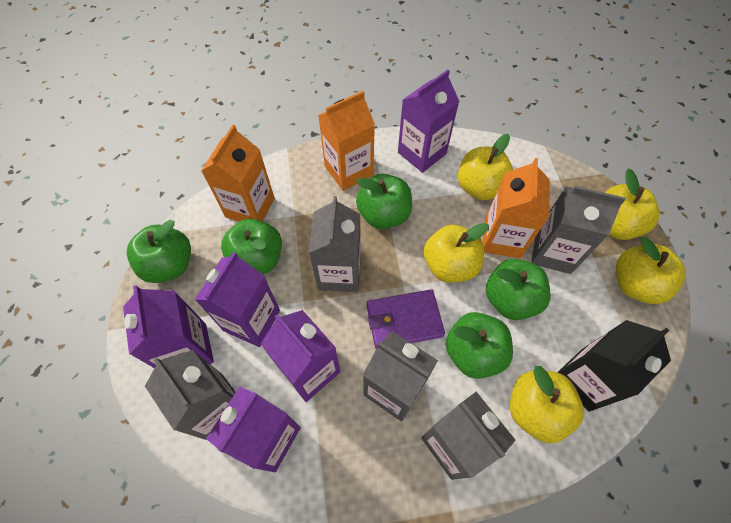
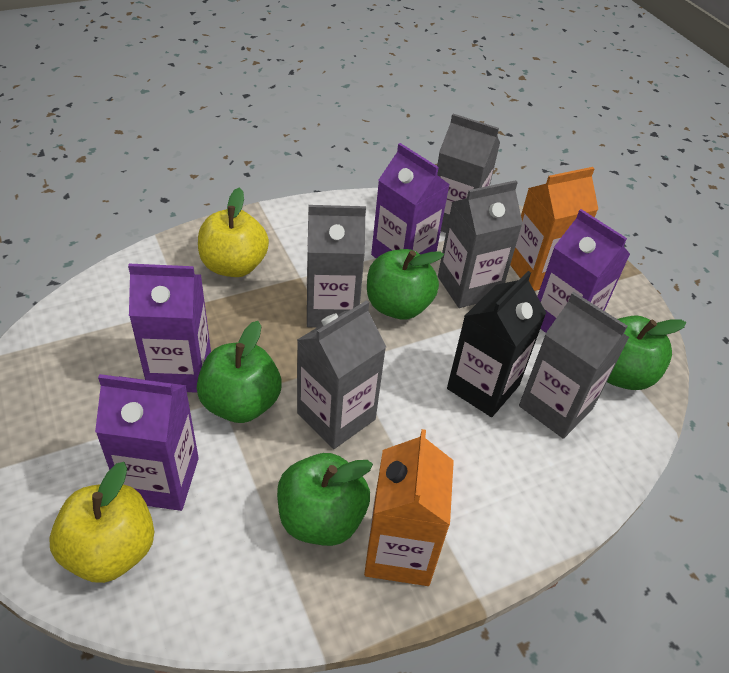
green apple: [127,220,191,283] [221,219,282,274] [356,174,412,229] [446,312,513,379] [486,259,550,320] = 5 -> [197,321,282,423] [277,453,373,546] [367,249,444,320] [607,315,686,390] = 4
orange carton: [201,125,275,222] [318,91,375,191] [483,158,550,258] = 3 -> [364,429,454,586] [510,167,598,291] = 2
purple carton: [123,285,214,368] [194,252,280,347] [206,386,301,472] [260,310,340,402] [398,70,460,173] = 5 -> [95,374,199,511] [128,264,211,393] [371,143,450,258] [537,209,630,333] = 4
purple wallet: [367,289,445,349] = 1 -> none = 0
yellow apple: [424,223,489,283] [458,134,513,200] [510,366,584,443] [605,168,659,240] [616,237,686,304] = 5 -> [49,462,154,583] [198,187,269,277] = 2

